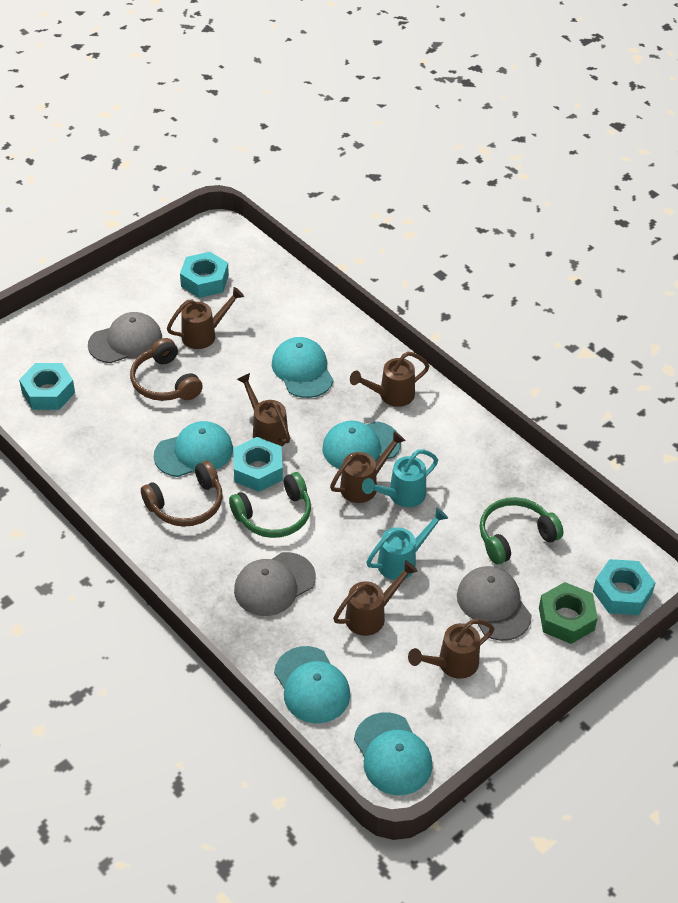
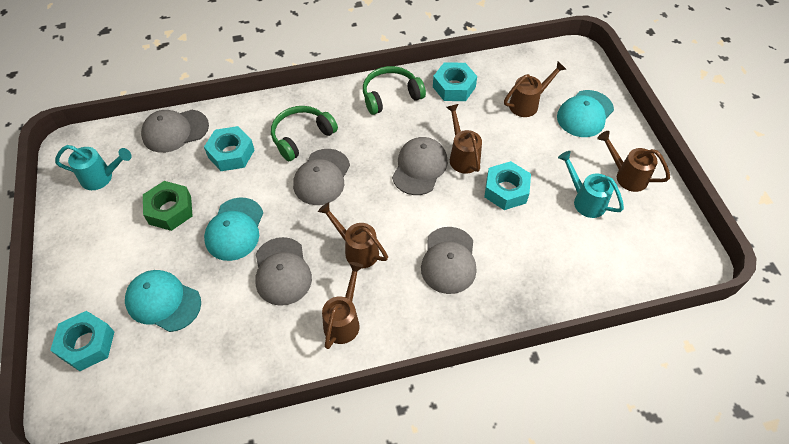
brown headphones: [130,338,203,401] [141,461,223,527] = 2 -> none = 0
brown watering can: [167,287,244,349] [237,373,290,446] [330,431,406,503] [333,560,418,636] [350,352,429,407] [408,619,495,679] = 6 -> [318,202,388,268] [322,262,364,349] [446,104,482,173] [504,61,566,117] [597,131,670,192] = 5
grey cap: [88,312,162,363] [234,552,316,616] [457,566,532,641] = 3 -> [141,110,209,153] [255,237,312,306] [293,149,350,205] [392,137,448,195] [421,227,477,294] = 5
turquoise cap: [154,421,233,477] [272,337,333,398] [274,646,350,723] [322,421,401,469] [354,712,433,795] = 5 -> [125,270,201,332] [204,197,263,261] [557,90,614,137] = 3

